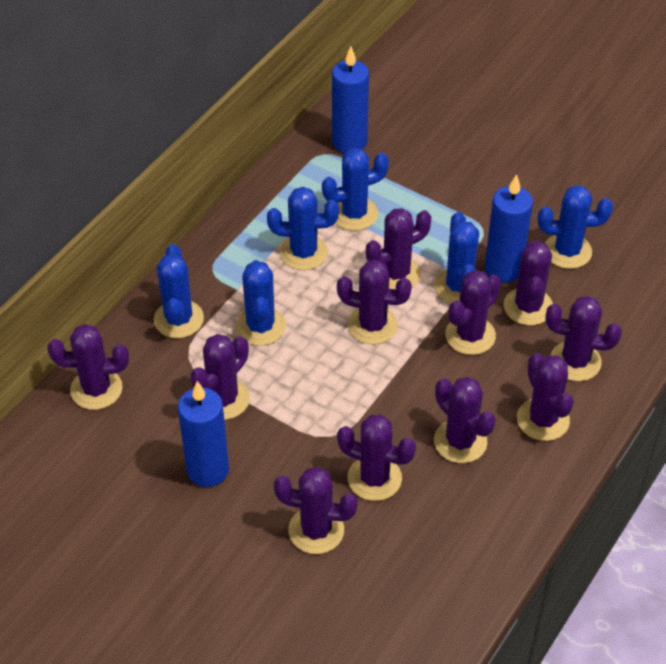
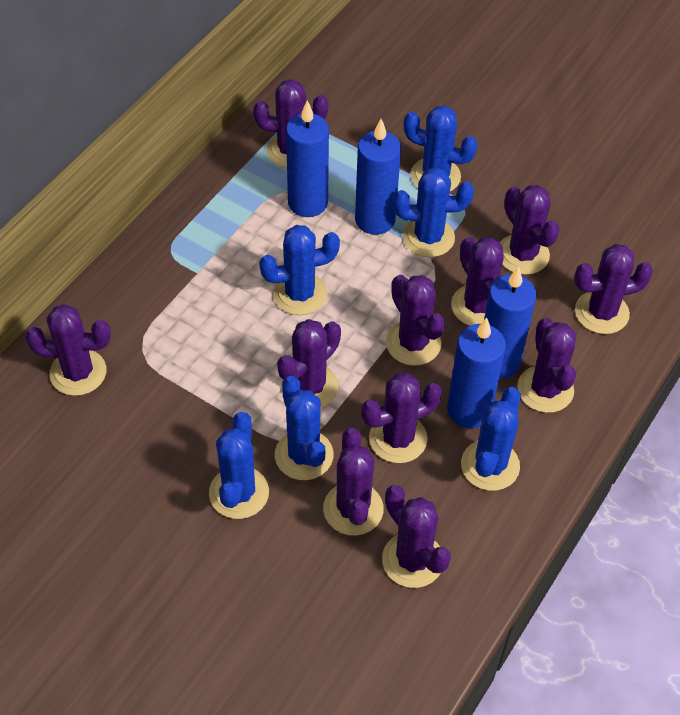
blue candle: [178,381,229,487] [332,47,369,153] [485,174,533,283] = 3 -> [286,100,329,217] [355,119,401,235] [447,317,506,428] [484,266,537,379] = 4

